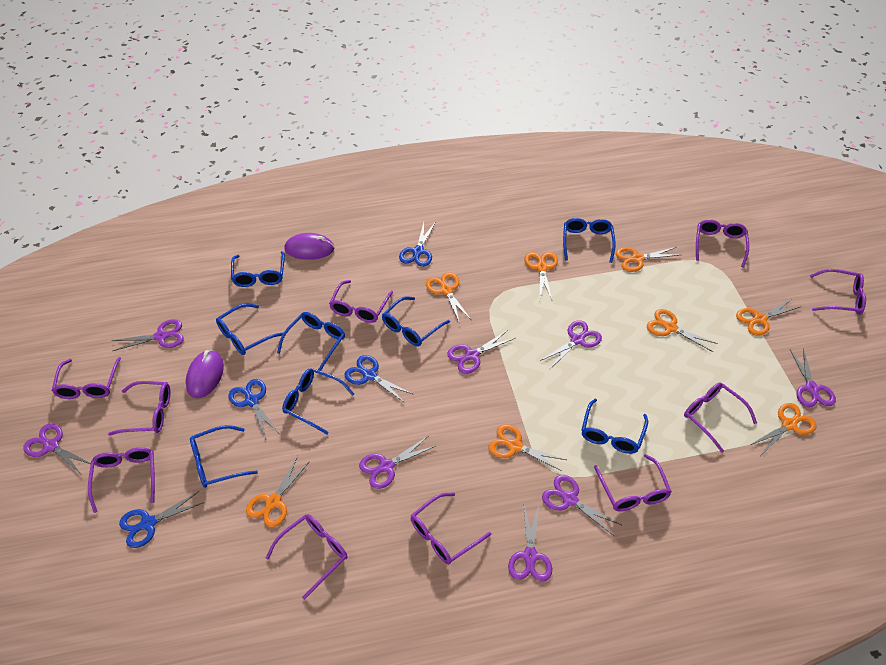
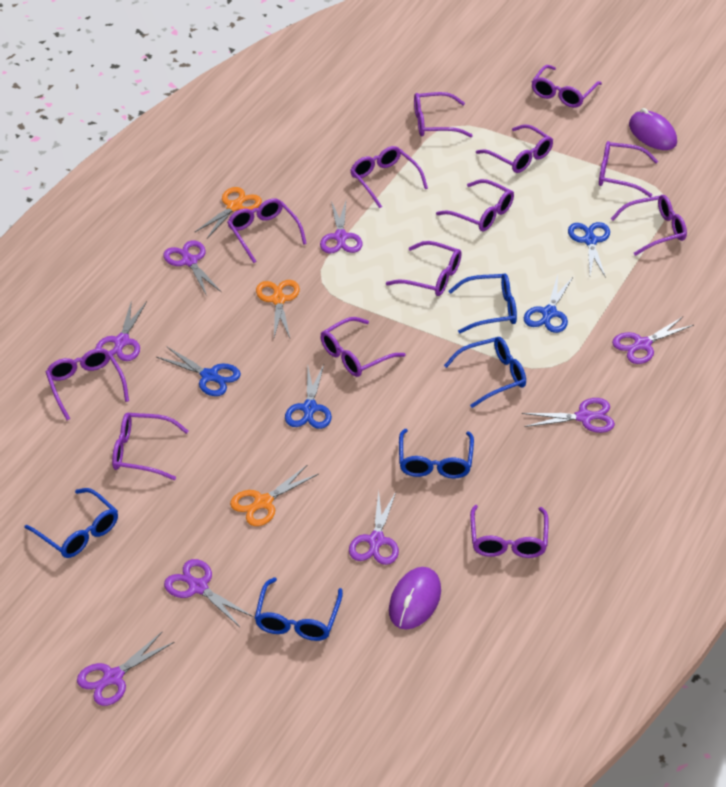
blue glasses: [190,425,258,488] [216,303,284,355] [231,251,285,287] [277,312,345,371] [282,368,354,434] [382,296,450,346] [563,218,616,263] [581,399,648,454] = 8 -> [24,488,118,558] [255,577,343,641] [399,429,474,478] [444,337,526,408] [449,273,517,333] = 5
orange scissors: [246,456,310,527] [426,272,471,323] [489,424,566,471] [525,252,558,300] [616,247,679,272] [647,309,718,352] [736,299,802,336] [750,403,816,455] = 8 -> [194,187,262,238] [230,464,319,526] [256,280,300,338] = 3
purple glasses: [52,357,121,399] [88,447,155,513] [108,381,170,436] [266,514,347,600] [329,280,393,323] [411,493,491,564] [594,454,672,511] [684,382,757,452] [696,219,749,268] [810,269,866,315] = 10 -> [46,348,129,420] [112,413,189,480] [227,198,307,263] [321,317,406,377] [350,146,428,208] [386,241,462,296] [414,92,473,137] [436,179,514,232] [470,505,549,558] [476,124,553,173] [532,65,602,108] [599,141,658,197] [610,195,687,256] = 13

